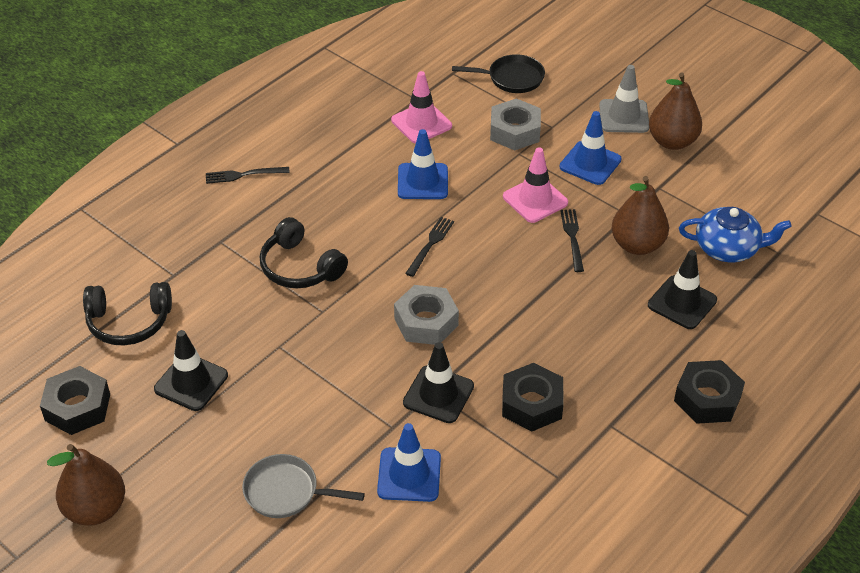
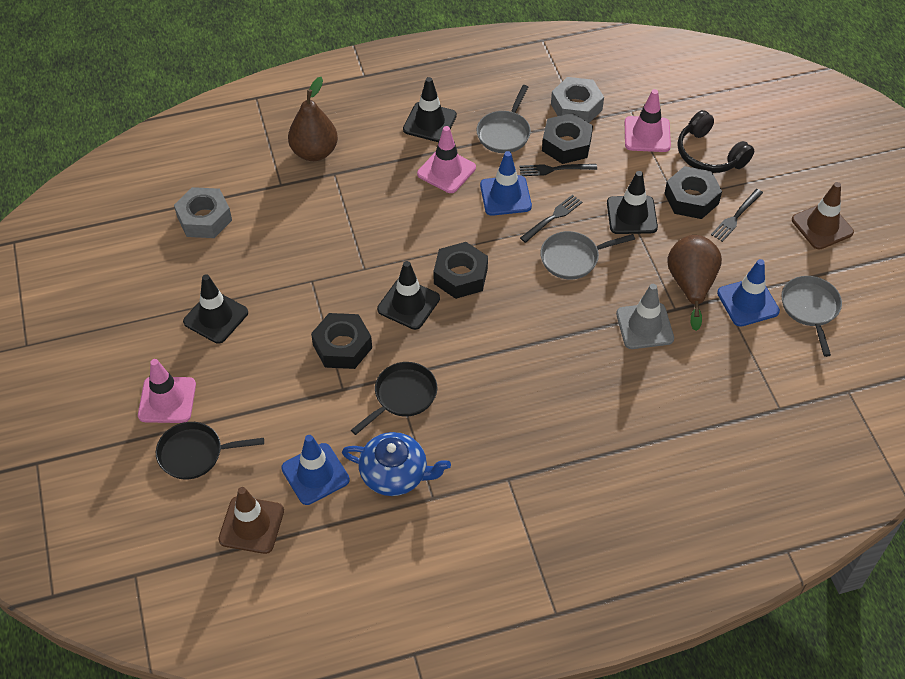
black headphones: [83,282,172,345] [260,217,348,288] = 2 -> [678,110,754,173] = 1
black nut: [40,366,110,435] [502,363,564,431] [674,360,745,424] = 3 -> [311,313,372,369] [433,242,488,299] [542,113,593,164] [664,166,722,219] = 4
black pan: [452,54,545,93] = 1 -> [156,422,264,479] [351,362,437,435] = 2
black traffic cone: [154,330,228,411] [403,342,474,423] [648,250,717,329] = 3 -> [183,274,248,344] [377,261,440,330] [403,77,457,142] [607,171,658,234] = 4
brown pear: [47,444,125,526] [612,176,669,255] [649,72,702,150] = 3 -> [288,77,338,161] [667,235,722,331] = 2
brown traffic cone: none = 0 -> [218,487,284,554] [792,182,854,250] = 2
grey pan: [242,454,365,518] = 1 -> [476,85,531,153] [540,231,635,279] [781,276,842,357] = 3
pink traffic cone: [391,71,452,144] [503,147,568,223] = 2 -> [138,359,196,423] [417,126,476,193] [625,89,671,152] = 3

